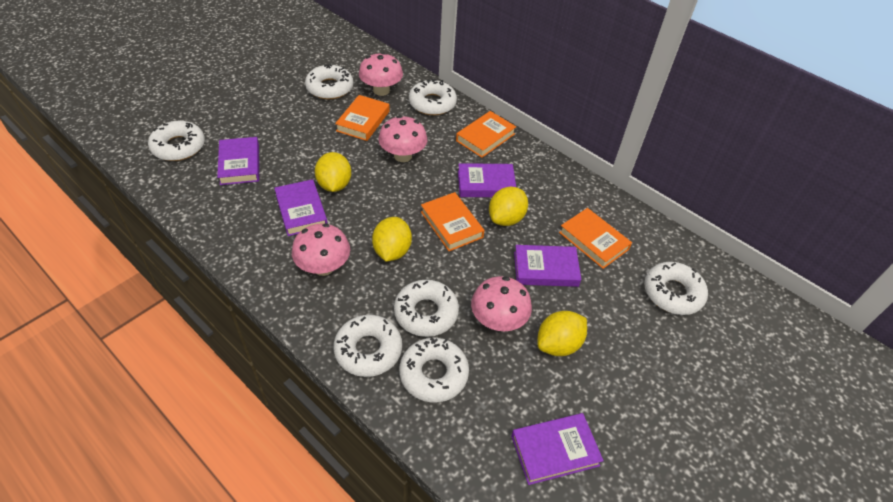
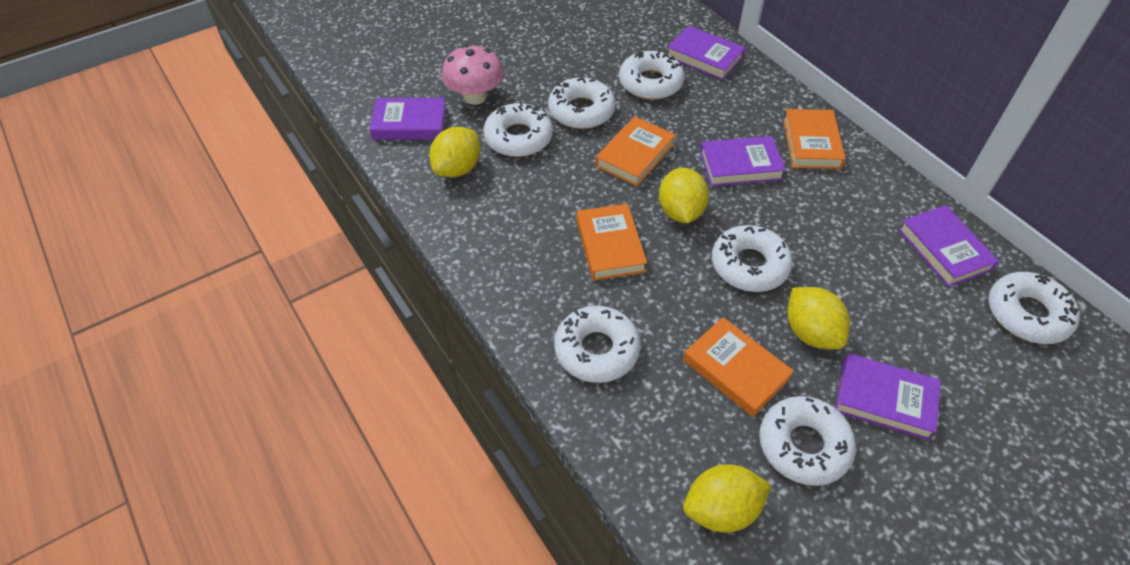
pink mushroom: [292,223,350,276] [359,52,403,96] [378,116,427,162] [471,276,532,331] = 4 -> [442,45,503,105] = 1

